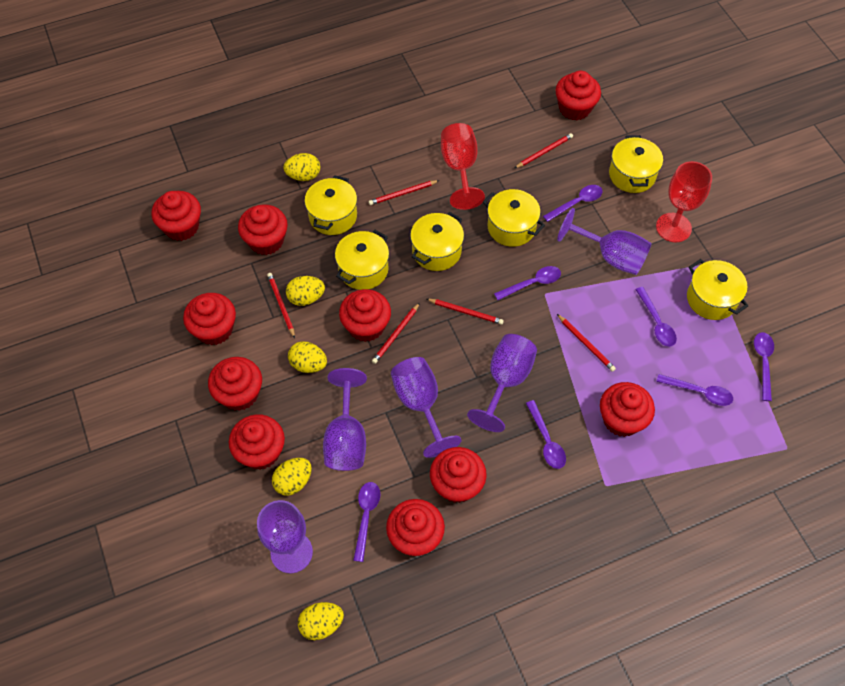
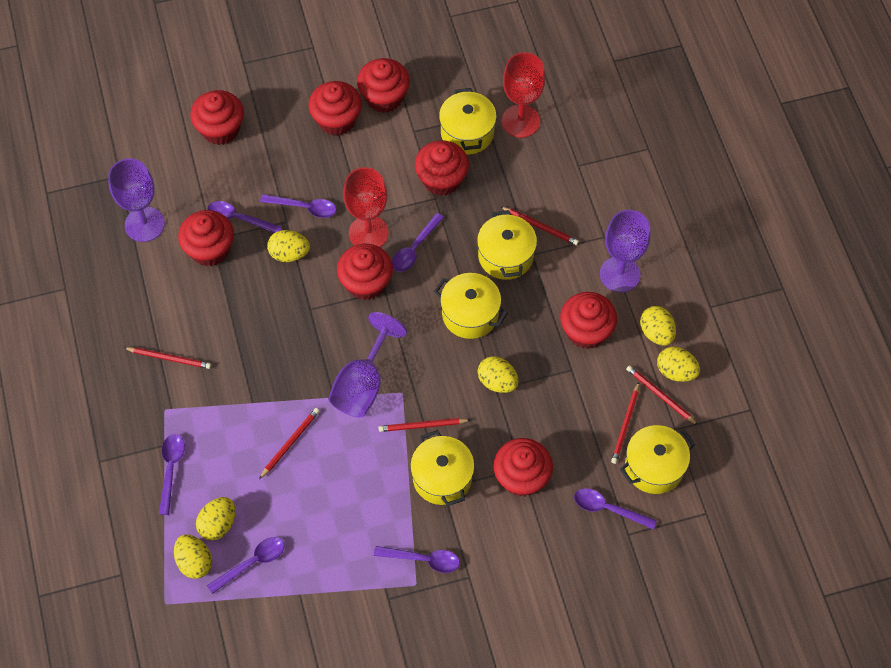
purple goblet: [257,500,313,573] [323,368,367,471] [391,357,461,458] [467,334,537,432] [557,208,652,275] = 5 -> [108,158,165,242] [328,312,407,418] [600,210,650,293] = 3
red cupcake: [151,191,201,241] [183,293,236,345] [208,357,262,411] [229,414,285,470] [238,204,288,255] [339,289,391,342] [386,499,445,556] [430,447,487,503] [555,71,601,120] [600,382,655,437] = 10 -> [178,210,234,266] [190,90,244,145] [309,81,362,136] [337,244,393,300] [357,58,410,113] [415,140,469,196] [493,438,553,497] [560,292,617,349] = 8
yellow egg: [272,458,312,496] [283,153,320,181] [286,276,325,306] [288,342,327,373] [298,602,344,640] = 5 -> [174,534,212,579] [196,497,235,540] [267,230,310,262] [478,356,518,393] [640,306,676,346] [657,347,700,382] = 6
yellow pot: [305,175,357,235] [335,230,389,290] [410,212,464,271] [483,189,545,247] [609,135,663,193] [687,259,749,320] = 6 -> [410,430,475,506] [434,273,508,339] [439,88,497,154] [477,210,537,280] [620,425,695,494] = 5

